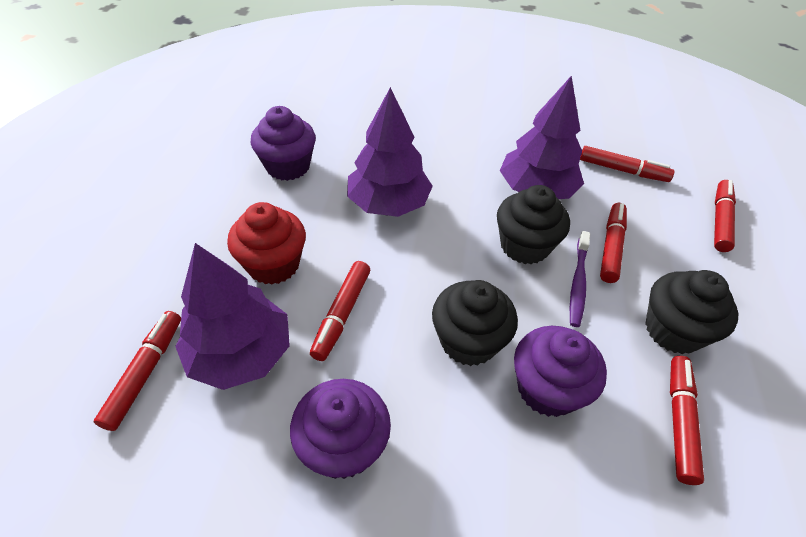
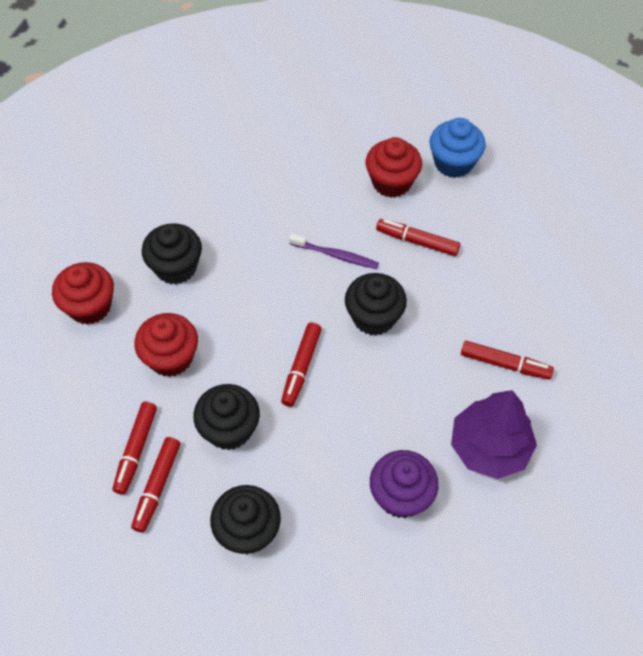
black cupcake: [432,280,518,366] [497,185,570,264] [645,270,738,354] = 3 -> [142,223,202,284] [193,384,260,450] [210,485,281,554] [345,273,407,336] = 4
blue cupcake: none = 0 -> [429,118,486,178] = 1
purple cupcake: [251,106,316,181] [290,379,391,479] [514,326,607,417] = 3 -> [370,450,439,518] = 1
purple tree: [175,243,290,390] [347,87,433,217] [500,76,584,199] = 3 -> [451,390,537,479] = 1
red cupcake: [227,202,306,285] = 1 -> [52,262,114,325] [134,313,198,377] [366,137,422,198] = 3
red marker: [94,311,181,431] [310,261,370,361] [580,146,674,182] [600,203,627,283] [670,356,704,485] [714,180,736,252] = 6 -> [112,402,157,495] [131,437,180,533] [281,322,322,407] [376,219,460,256] [461,341,554,380] = 5

